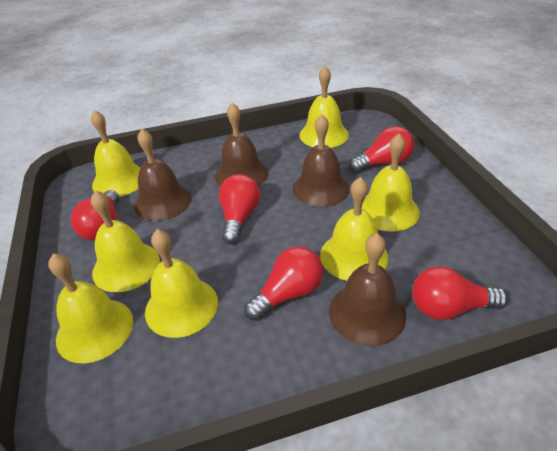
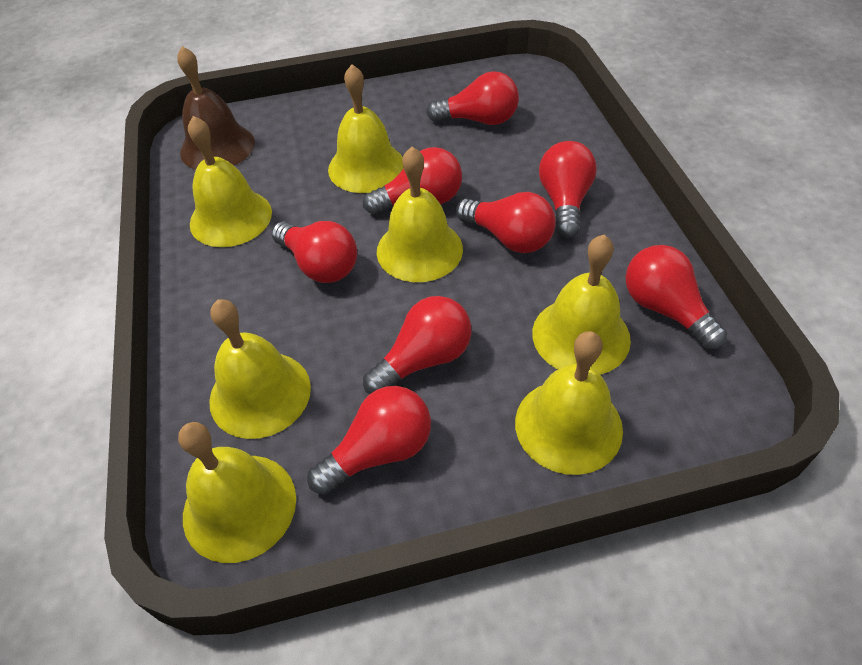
brown bell: [134,129,192,221] [215,103,269,186] [292,114,350,207] [329,233,406,346] = 4 -> [177,46,255,170] = 1
red light bulb: [71,190,119,241] [219,174,260,244] [244,246,323,321] [349,126,414,172] [412,266,508,320] = 5 -> [272,221,357,283] [307,386,431,495] [363,147,462,215] [363,296,472,394] [426,71,519,125] [456,192,556,253] [539,141,597,238] [625,245,727,349] = 8

